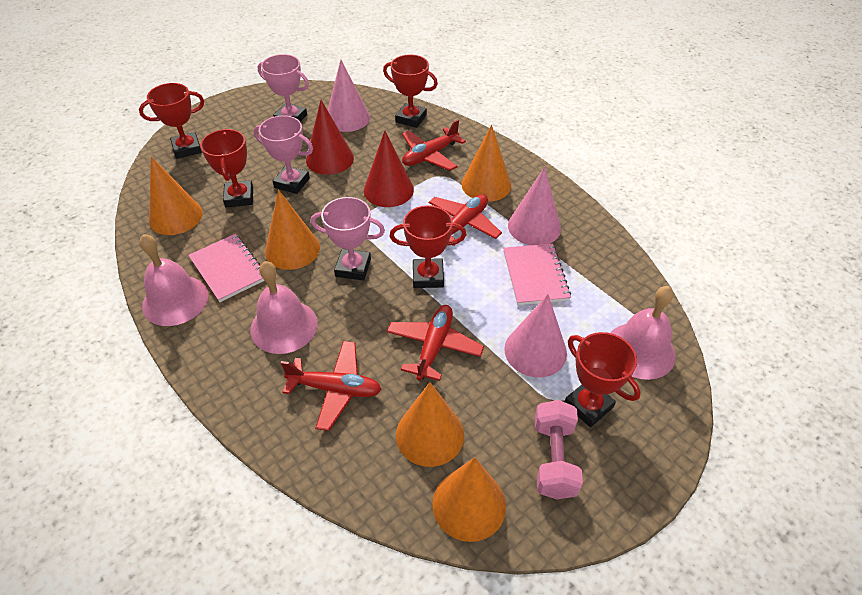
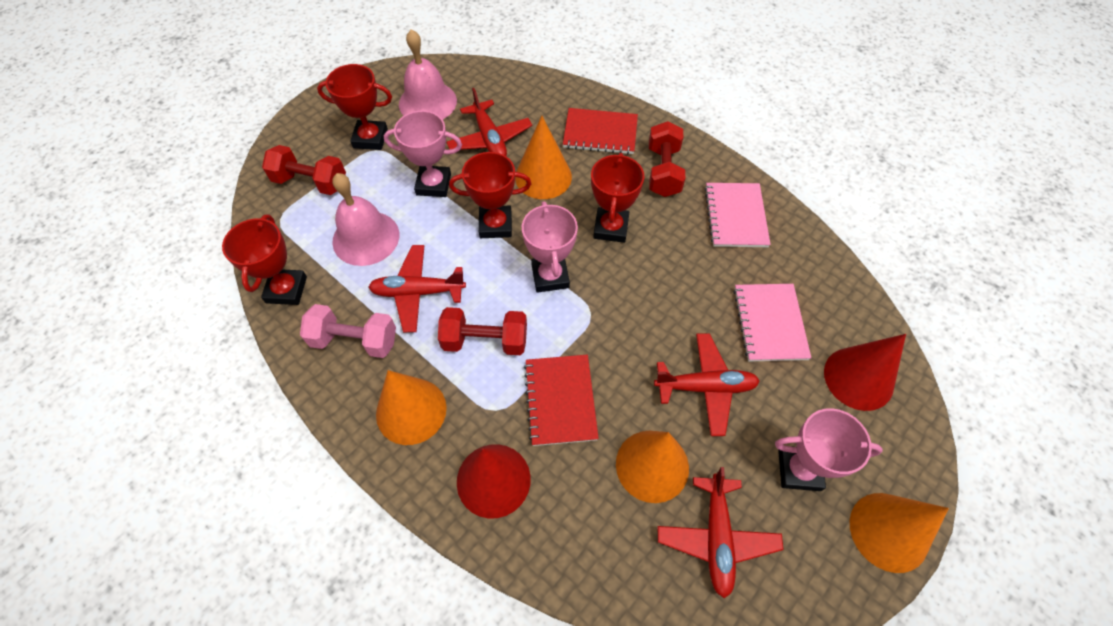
orange cone: [149,157,203,235] [265,190,320,270] [396,382,464,467] [432,457,506,542] [462,125,511,202] = 5 -> [376,370,446,445] [515,116,572,199] [616,431,689,503] [850,493,949,573] = 4
pink bell: [140,234,208,326] [250,261,318,354] [611,286,676,380] = 3 -> [332,173,399,266] [399,29,457,119] = 2
pink cone: [328,60,370,132] [504,294,567,377] [508,167,561,245] = 3 -> none = 0
red dumbbell: none = 0 -> [262,145,346,195] [438,307,527,355] [649,121,685,197] = 3
red notebook: none = 0 -> [524,355,599,446] [563,108,638,154] = 2
red trophy: [139,83,204,159] [200,129,253,207] [383,54,438,128] [390,205,466,288] [565,332,641,427] = 5 -> [222,215,307,305] [317,64,392,150] [449,152,531,238] [591,153,644,243] = 4

